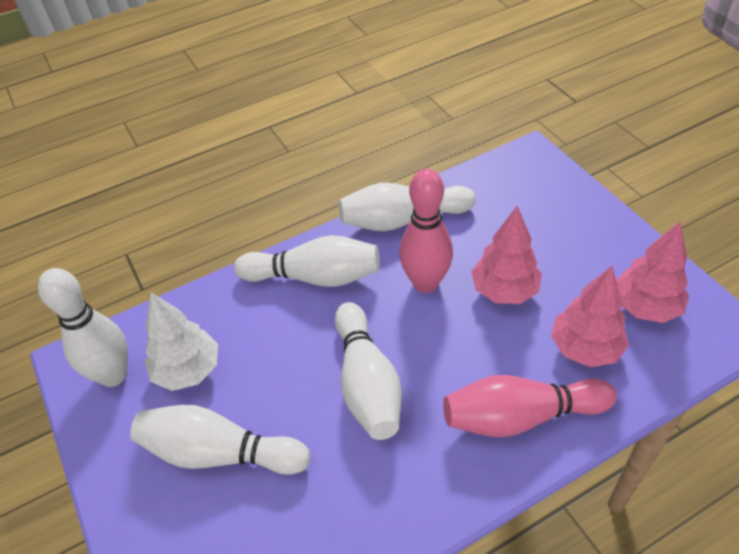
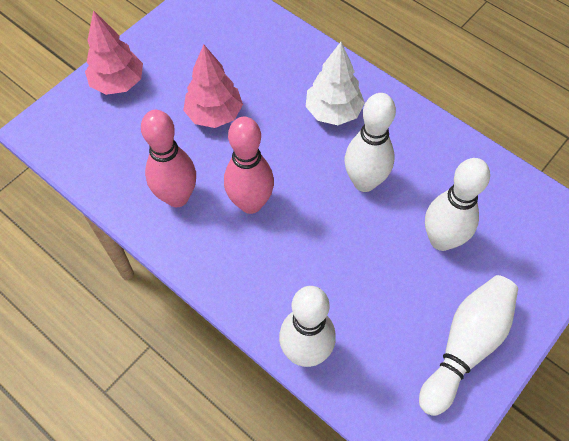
pink tree: [471,206,542,304] [551,266,629,367] [616,222,689,323] = 3 -> [85,10,143,95] [183,45,243,128] = 2
white bowling pin: [38,268,128,387] [130,405,311,475] [234,235,380,287] [335,302,402,440] [339,183,476,231] = 5 -> [279,286,336,367] [345,93,396,192] [419,275,518,416] [425,158,490,251] = 4

